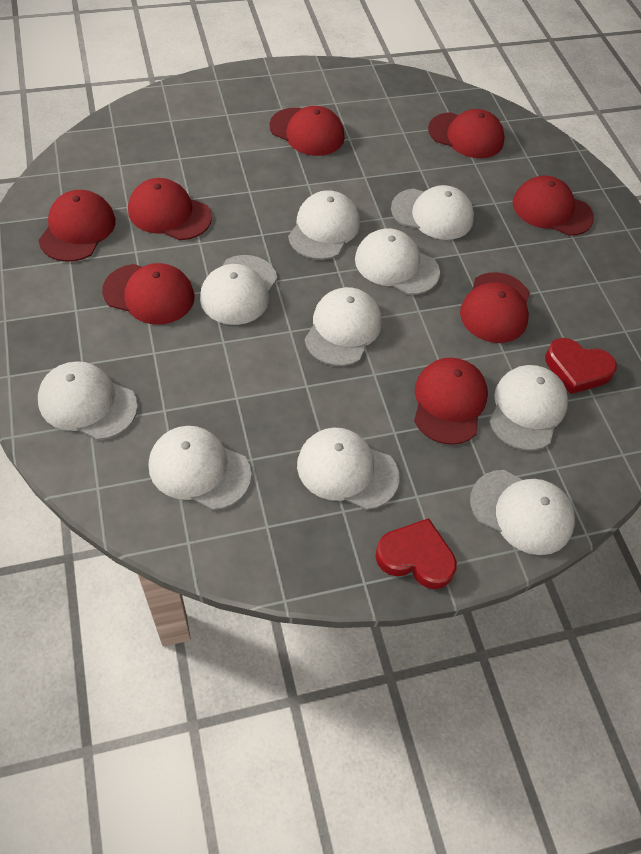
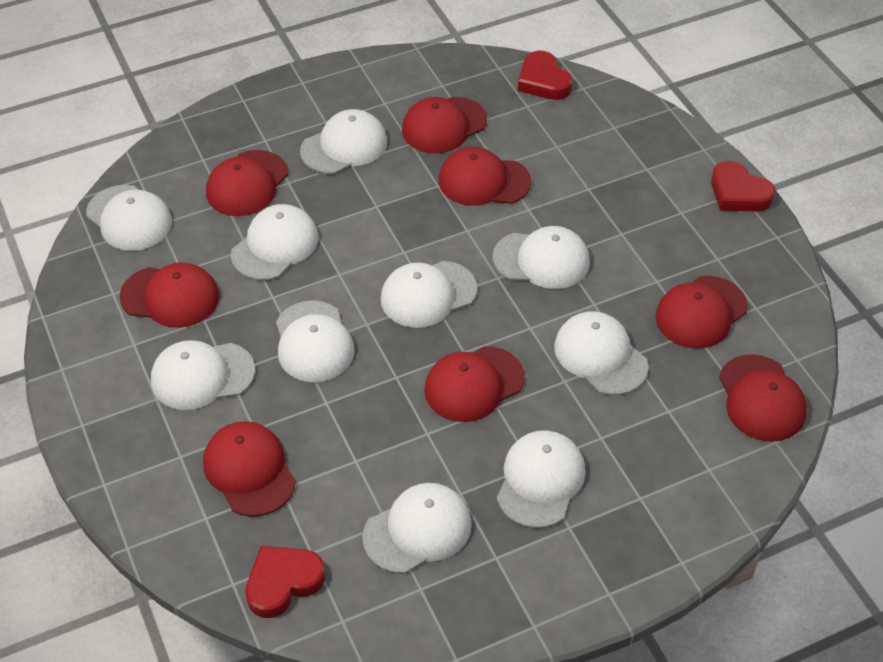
red heart: [375,518,457,589] [545,338,617,394] = 2 -> [245,546,325,618] [518,51,573,100] [711,161,775,212] = 3

